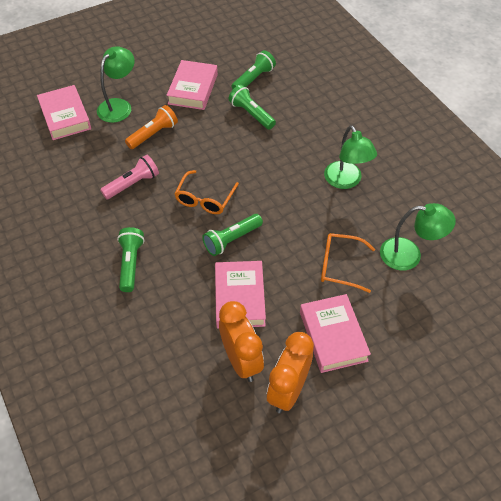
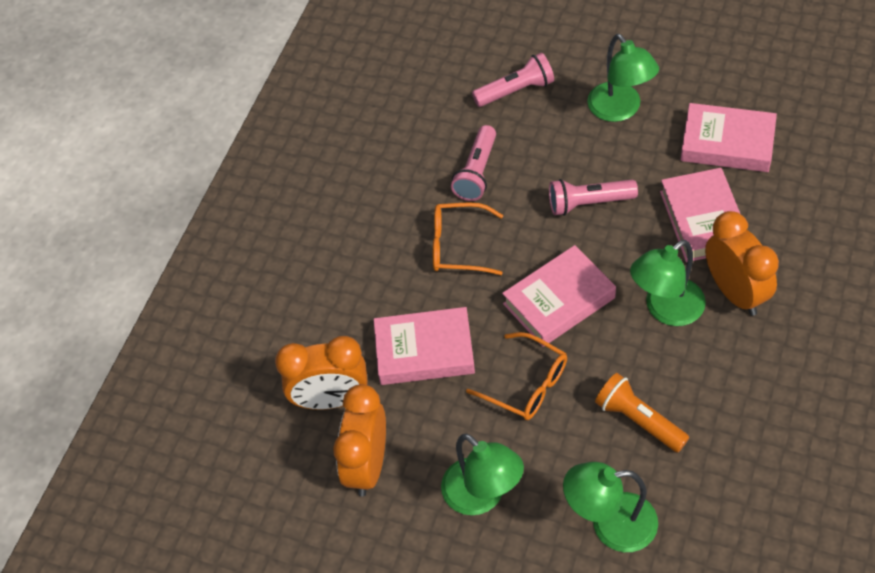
green flashlight: [117,227,144,292] [202,214,263,256] [229,85,276,130] [232,50,276,89] = 4 -> none = 0
green lamp: [97,46,135,123] [324,125,377,189] [380,203,456,271] = 3 -> [441,434,524,515] [563,462,658,552] [587,34,659,122] [630,240,706,326] = 4
orange clock: [219,301,264,382] [267,332,314,413] = 2 -> [275,336,368,410] [333,384,386,496] [705,211,779,316] = 3
pink flashlight: [100,155,159,199] = 1 -> [451,125,496,201] [472,53,554,107] [549,179,638,216] = 3

